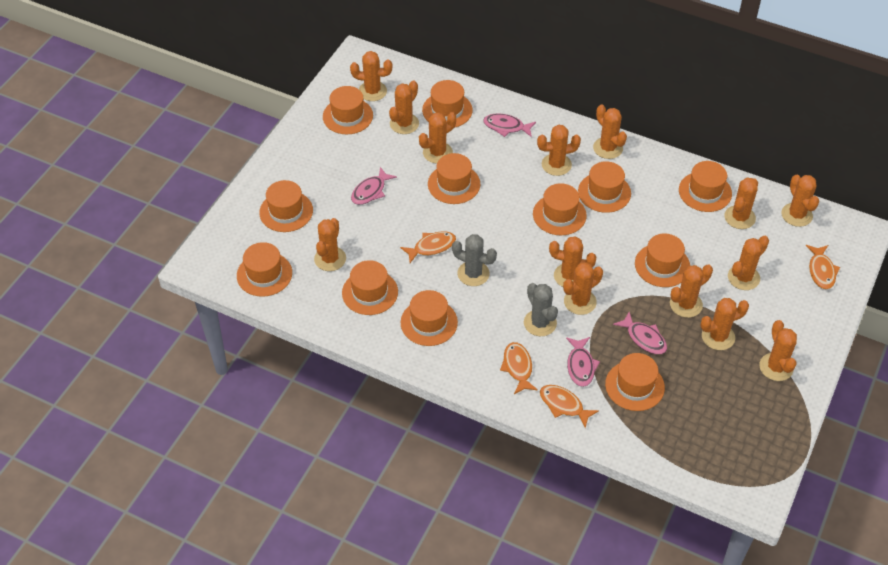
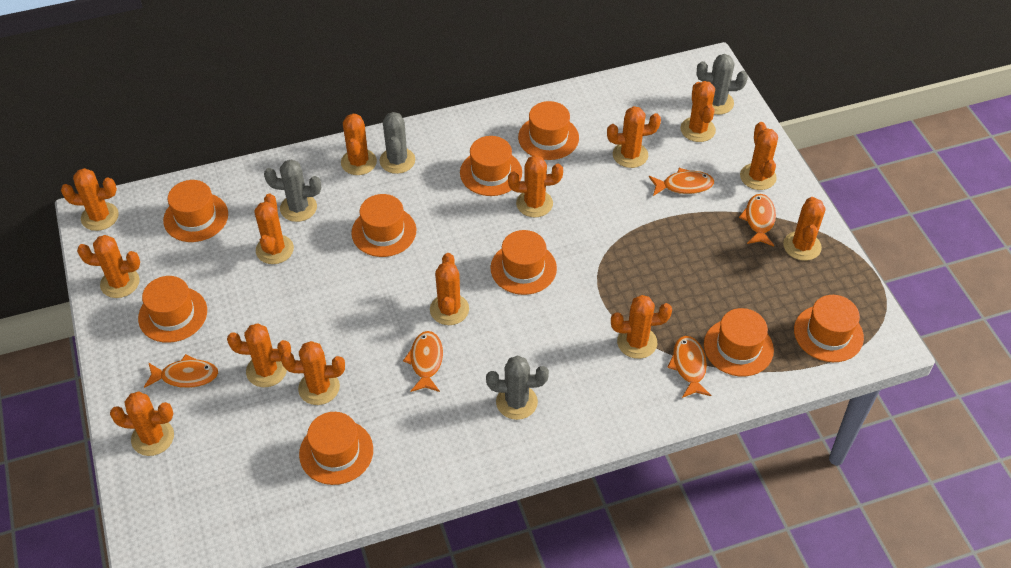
grey cactus: [452,234,497,286] [524,283,558,336] = 2 -> [264,159,321,222] [379,112,415,174] [486,355,549,420] [697,54,748,115] = 4
orange fish: [400,231,456,263] [500,342,538,394] [540,385,599,428] [806,245,840,289] = 4 -> [144,354,218,388] [403,331,443,392] [649,168,714,196] [667,336,711,398] [739,194,776,246] = 5
orange hat: [237,242,292,297] [259,180,313,232] [323,86,373,134] [342,260,398,315] [401,290,458,346] [422,80,473,128] [428,153,480,204] [533,183,587,235] [578,161,631,213] [605,353,665,411] [635,233,690,287] [679,161,732,212] = 12 -> [138,276,207,343] [163,180,228,242] [299,412,373,485] [352,194,416,257] [460,136,522,196] [491,230,557,295] [518,101,579,160] [704,308,774,376] [794,295,864,362] = 9
pink fish: [351,167,397,205] [483,114,536,137] [566,337,600,387] [613,312,667,354] = 4 -> none = 0

